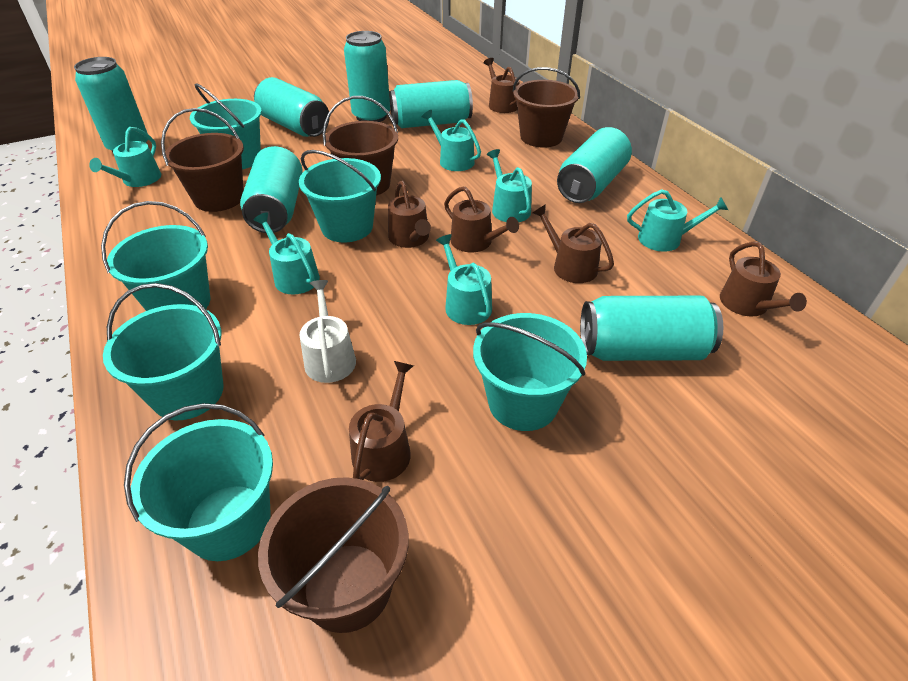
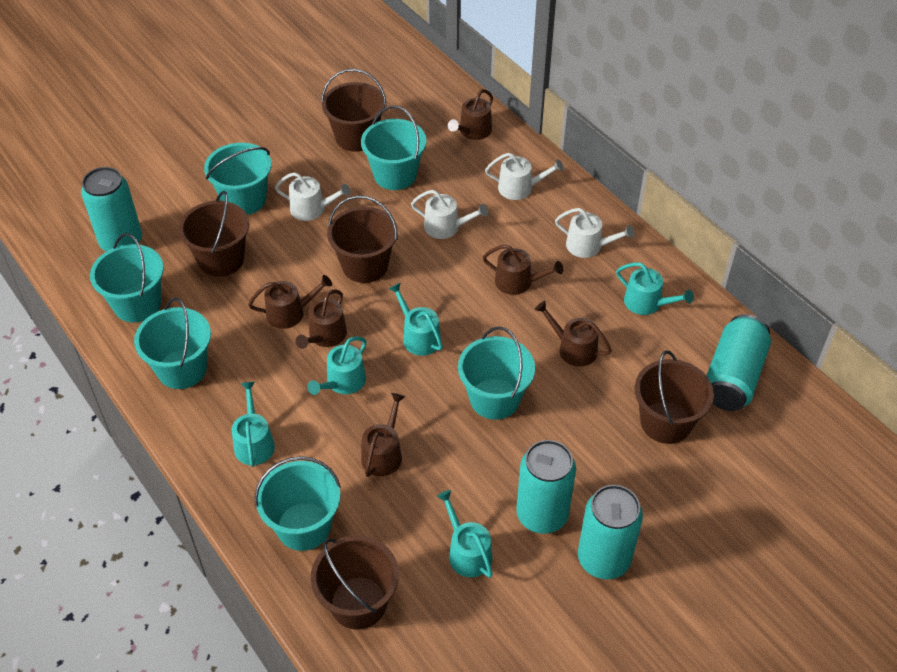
brown bucket: [161,108,244,212] [258,477,408,633] [323,96,398,196] [513,67,580,148] = 4 -> [179,191,249,277] [311,536,399,629] [321,69,387,152] [327,195,398,283] [635,351,714,444] = 5
turquoise can: [74,57,148,152] [240,146,303,233] [254,77,330,137] [344,31,390,122] [390,80,473,128] [557,127,632,203] [580,296,723,361] = 7 -> [81,167,142,251] [516,440,576,534] [578,485,643,579] [706,314,771,411] = 4
turquoise watering can: [89,127,161,187] [254,212,320,295] [422,110,481,171] [436,234,492,325] [487,149,532,222] [627,189,728,252] = 6 -> [231,382,275,467] [307,336,367,395] [389,283,443,356] [437,490,493,578] [616,262,694,315] = 5
white watering can: [299,280,356,383] = 1 -> [275,172,351,221] [411,190,488,239] [485,153,564,200] [555,208,635,258] = 4

